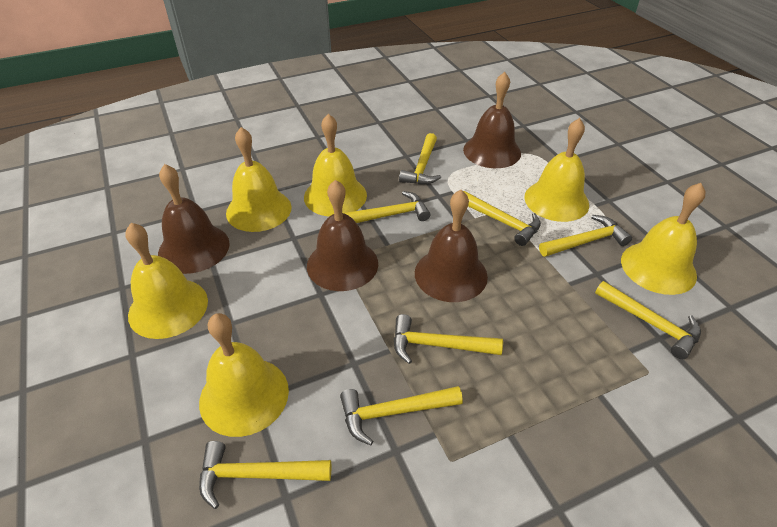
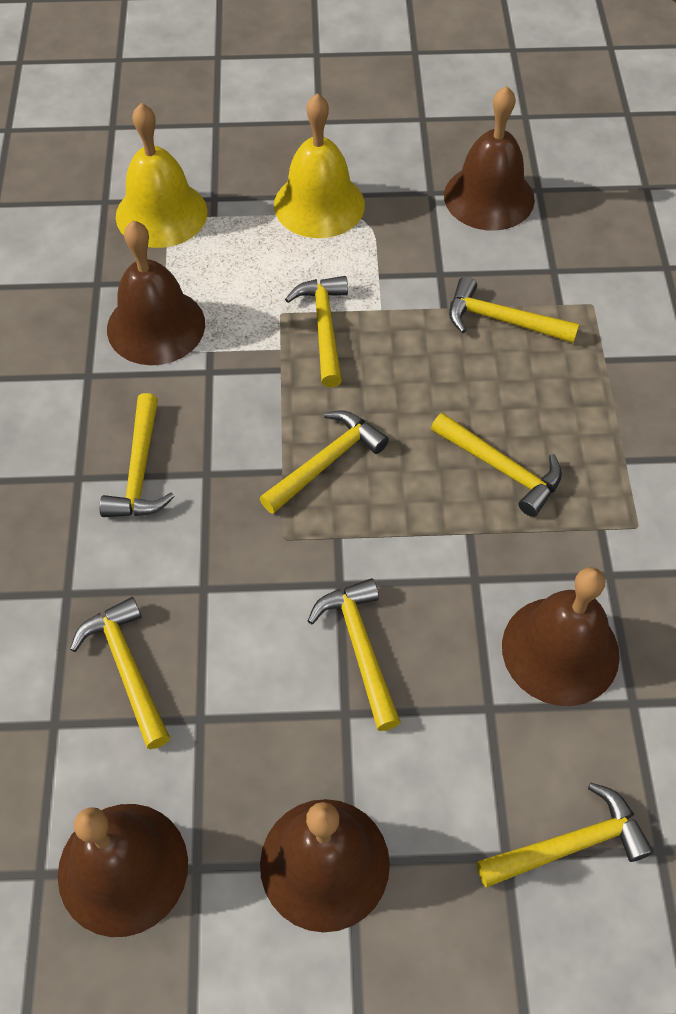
brown bell: [158,164,230,274] [307,180,378,291] [415,190,488,302] [463,72,521,168] = 4 -> [58,804,188,937] [107,221,205,365] [260,799,390,932] [444,86,535,231] [502,567,620,706] = 5
yellow bell: [125,223,208,339] [199,313,289,437] [226,127,292,232] [304,114,367,216] [524,118,589,222] [621,183,705,295] = 6 -> [116,103,207,248] [274,93,365,238] = 2

